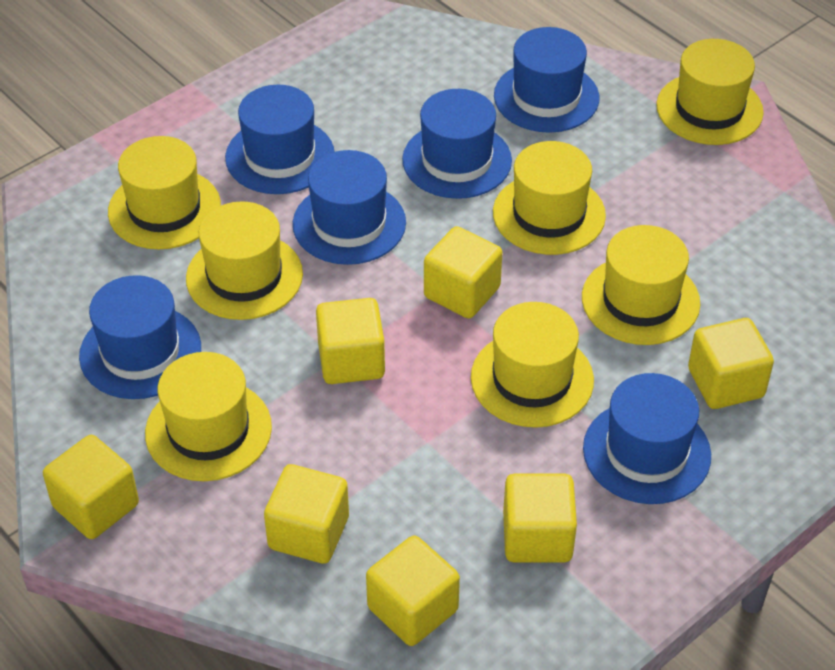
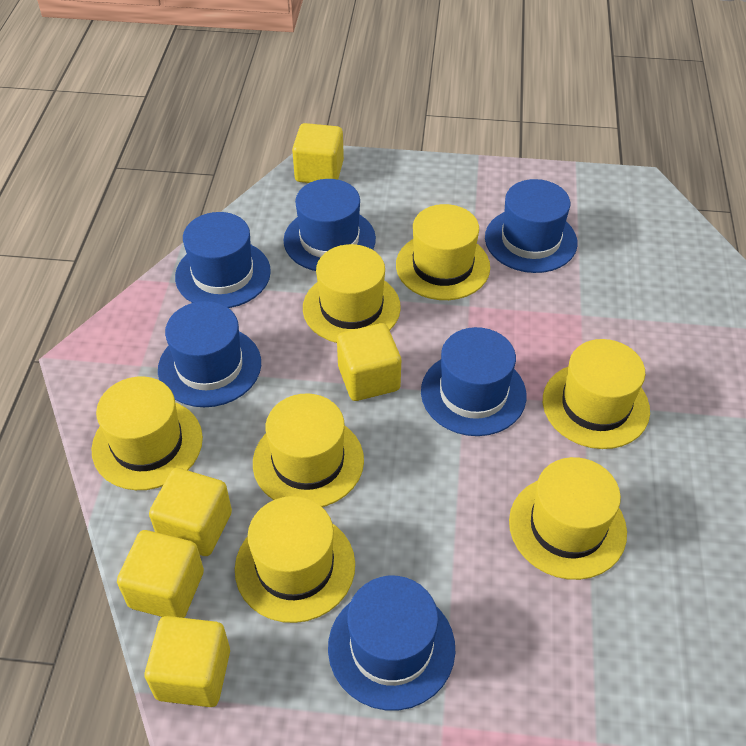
yellow cube: [43,435,139,539] [264,464,349,564] [316,298,385,384] [366,536,460,646] [424,226,502,319] [503,474,577,562] [688,318,774,409] = 7 -> [117,530,204,618] [145,616,230,707] [149,468,232,556] [292,123,344,183] [337,323,401,401] = 5

